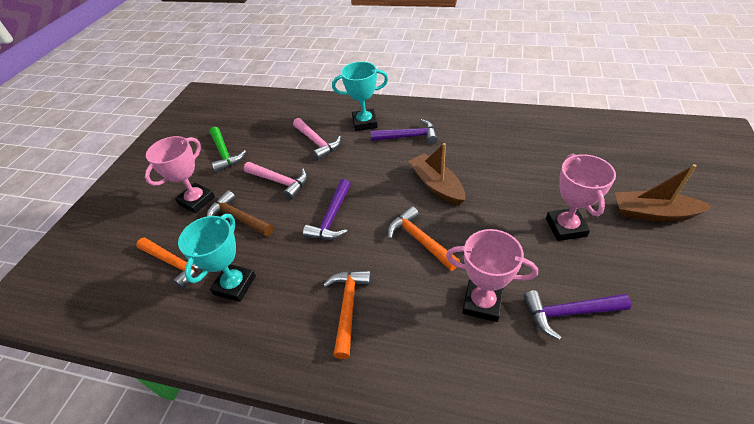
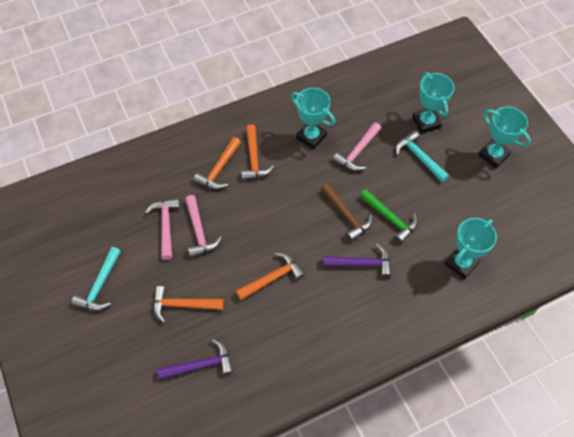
brown boat: [409,143,465,206] [615,164,713,222] = 2 -> none = 0
orange hammer: [136,237,201,289] [323,270,371,359] [388,206,460,271] = 3 -> [153,286,224,323] [193,137,241,189] [236,252,305,300] [241,124,274,180] = 4
pink hammer: [244,162,307,199] [293,118,341,160] = 2 -> [145,198,180,260] [185,195,222,258] [332,122,381,171] = 3
pink trophy: [145,136,215,214] [446,229,538,322] [546,154,616,241] = 3 -> none = 0
purple hammer: [303,179,351,240] [371,119,438,144] [523,290,631,340] = 3 -> [157,339,234,380] [323,244,392,278] = 2
turquoise hammer: none = 0 -> [71,247,121,311] [396,130,449,182] = 2
turquoise trophy: [178,214,256,302] [332,61,388,131] = 2 -> [291,88,335,149] [412,72,455,134] [445,218,497,279] [478,107,531,168] = 4

